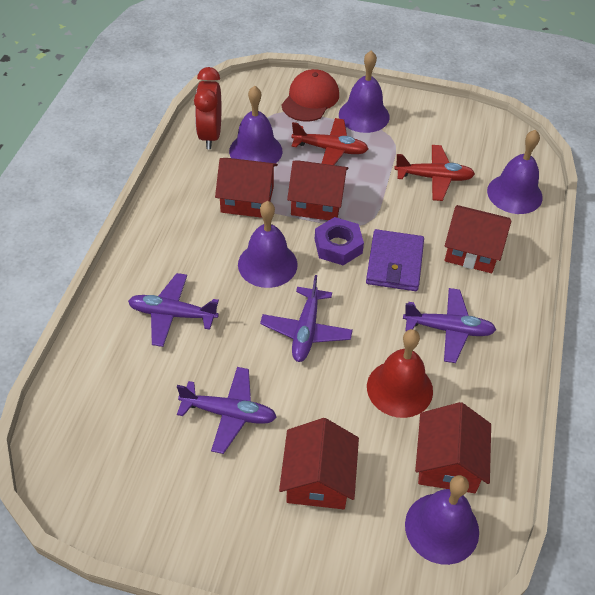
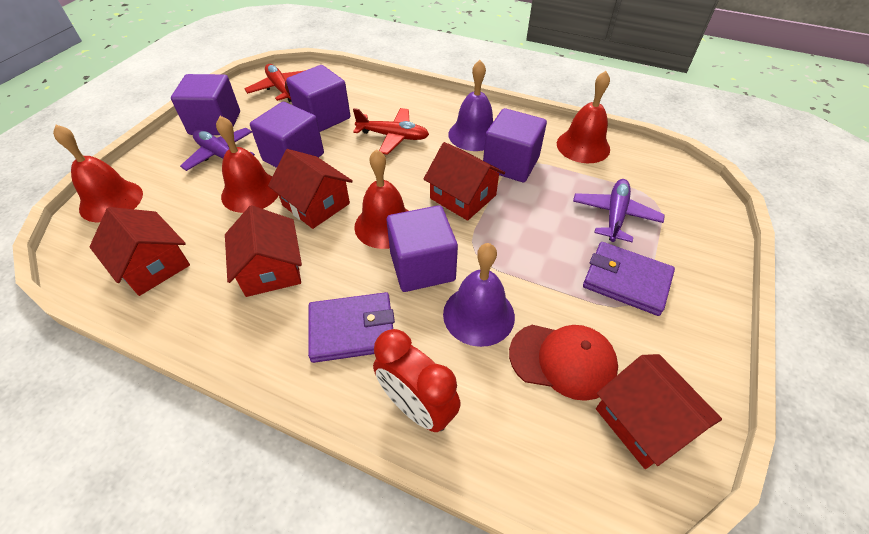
purple bell: [229,86,282,163] [238,201,298,288] [339,50,390,133] [405,475,479,565] [487,130,543,214] = 5 -> [443,243,515,347] [448,60,493,151] = 2
purple cube: none = 0 -> [171,74,240,135] [250,102,324,168] [286,65,351,132] [387,205,458,292] [483,108,547,182] = 5
purple nut: [315,217,364,265] = 1 -> none = 0
purple plane: [128,273,219,347] [177,367,277,454] [260,275,353,362] [403,288,496,363] = 4 -> [180,128,255,171] [573,179,665,242] = 2
purple wallet: [366,229,424,291] = 1 -> [308,292,395,363] [583,242,675,316] = 2
red bell: [367,329,433,418] = 1 -> [53,125,143,222] [216,116,279,213] [354,149,408,249] [557,71,610,163] = 4

